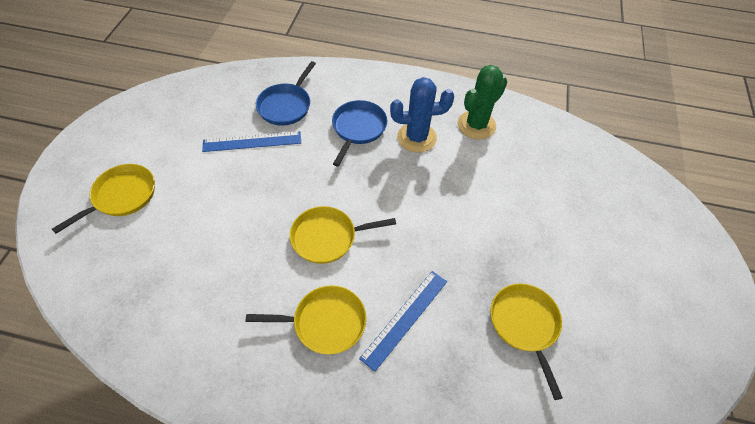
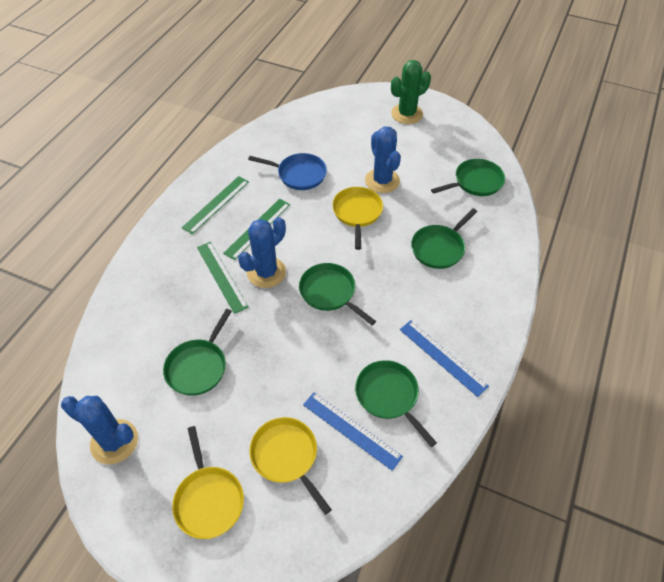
blue cactus: [390,77,454,153] = 1 -> [61,396,138,464] [238,217,286,288] [365,127,401,193] = 3
blue pan: [256,61,316,126] [332,100,388,167] = 2 -> [248,153,327,190] = 1
green pan: none = 0 -> [163,309,232,396] [299,263,376,325] [355,360,437,447] [411,208,477,269] [431,159,505,196] = 5
green ruler: none = 0 -> [181,176,249,234] [197,242,249,314] [223,199,290,260] = 3
yellow pan: [52,164,155,234] [246,285,366,355] [290,206,396,264] [491,283,563,400] = 4 -> [172,426,244,539] [249,417,332,515] [332,187,383,250] = 3

